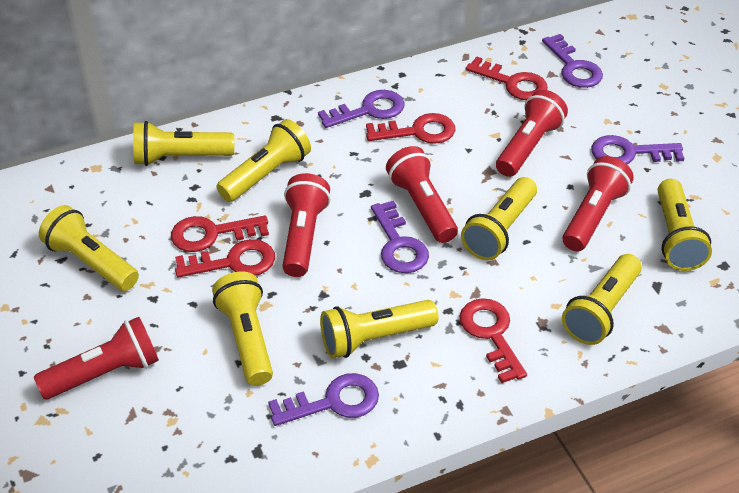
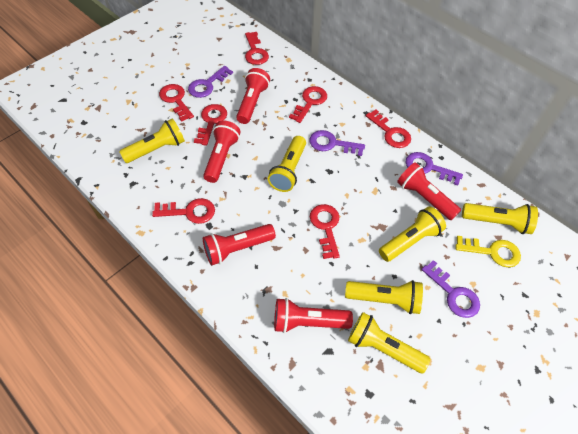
purple key: [268,373,379,426] [318,90,404,128] [371,200,429,273] [542,34,603,88] [591,135,684,164] = 5 -> [188,66,233,98] [309,130,365,156] [405,152,463,185] [421,260,480,318] = 4
red key: [171,215,269,252] [175,239,275,278] [366,113,455,144] [459,298,527,383] [466,56,548,100] = 5 -> [152,198,215,224] [159,84,194,122] [194,104,227,146] [245,32,269,65] [289,86,327,123] [310,204,340,259] [366,109,411,148] = 7
yellow flashlight: [39,205,139,291] [133,121,234,166] [212,272,273,386] [216,119,311,202] [320,300,439,358] [461,177,537,260] [562,254,642,345] [657,179,712,271] = 8 -> [119,118,185,163] [268,136,306,192] [345,280,423,314] [348,312,430,373] [379,206,446,262] [462,203,538,234] = 6
yellow key: none = 0 -> [455,236,521,267] = 1

